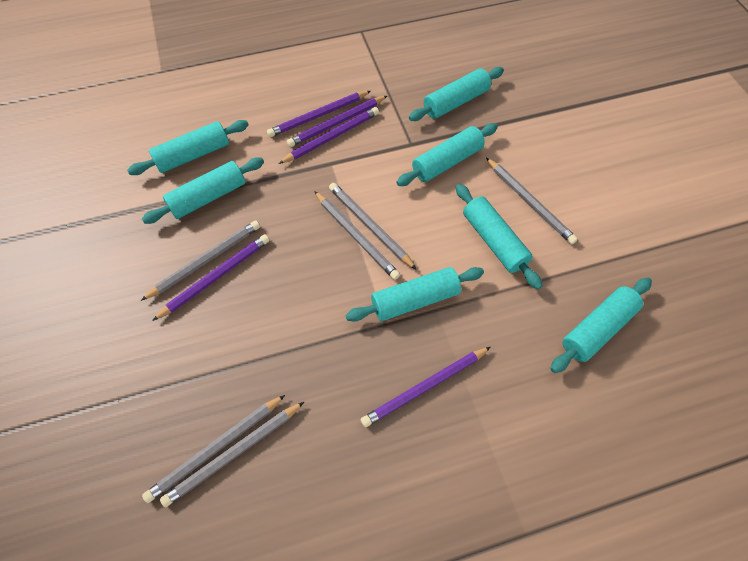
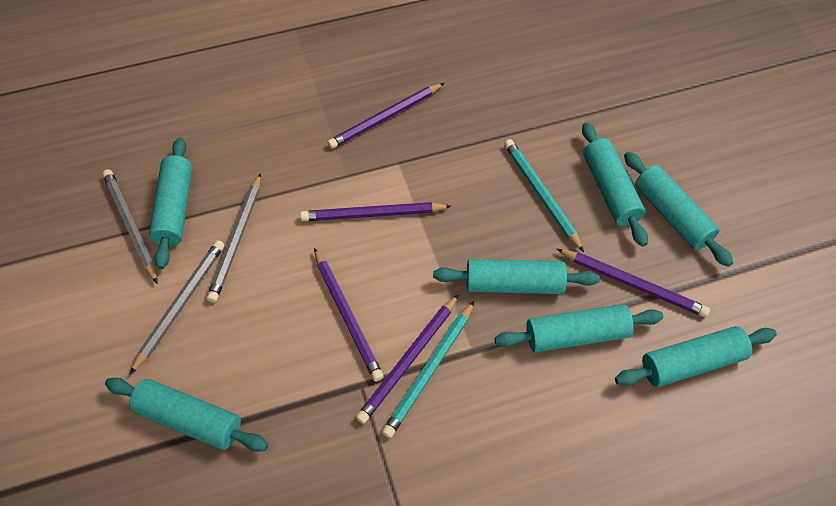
grey pencil: [141,220,260,301] [142,395,285,503] [160,402,304,507] [314,191,400,280] [329,183,417,270] [486,158,578,244] = 6 -> [102,169,158,284] [130,240,225,374] [207,173,261,303] = 3
turquoise pencil: none = 0 -> [382,301,474,438] [504,139,584,252] = 2

